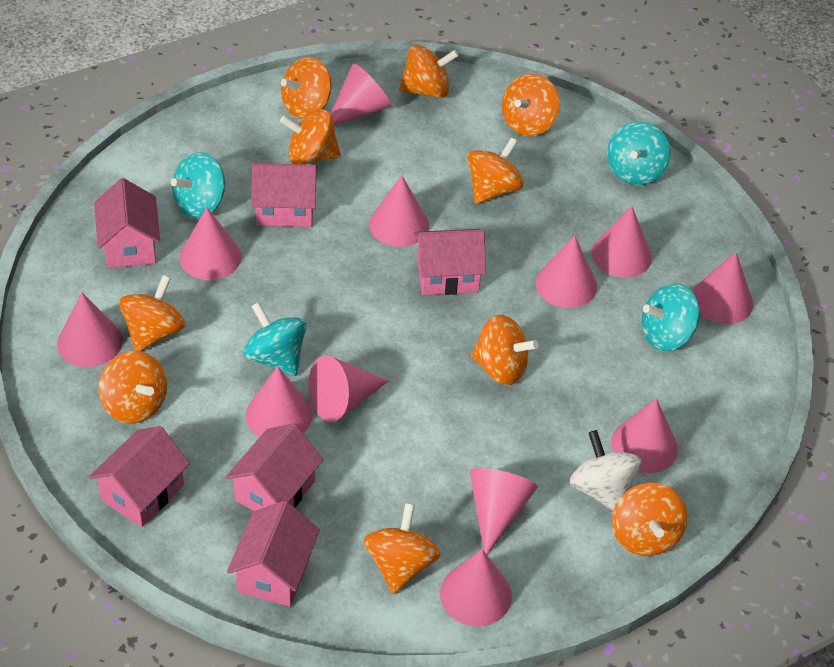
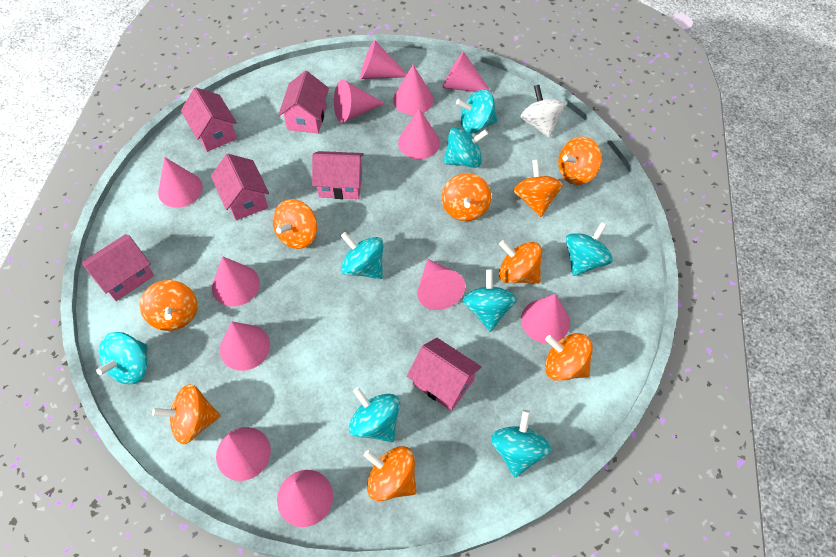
orange spinning top: [98,351,167,424] [119,275,186,351] [280,109,341,164] [281,57,331,119] [364,503,441,594] [399,45,459,98] [467,137,524,204] [471,315,538,385] [502,74,560,136] [612,483,687,556] = 10 -> [140,280,197,331] [152,384,220,444] [273,199,317,249] [364,446,416,501] [442,173,491,221] [499,240,542,284] [513,160,563,217] [545,333,593,381] [558,136,602,185] = 9
turquoise spinning top: [171,152,225,218] [243,302,306,376] [607,121,671,185] [642,284,700,351] = 4 -> [96,332,147,384] [341,232,383,279] [349,387,400,442] [443,127,488,168] [456,89,497,133] [463,269,517,332] [491,410,551,478] [566,222,613,276] = 8

